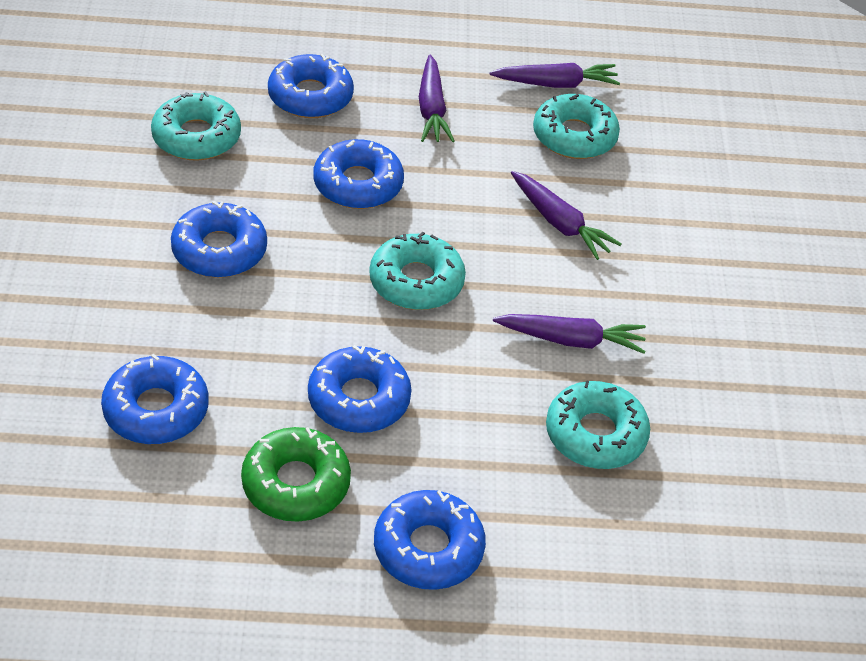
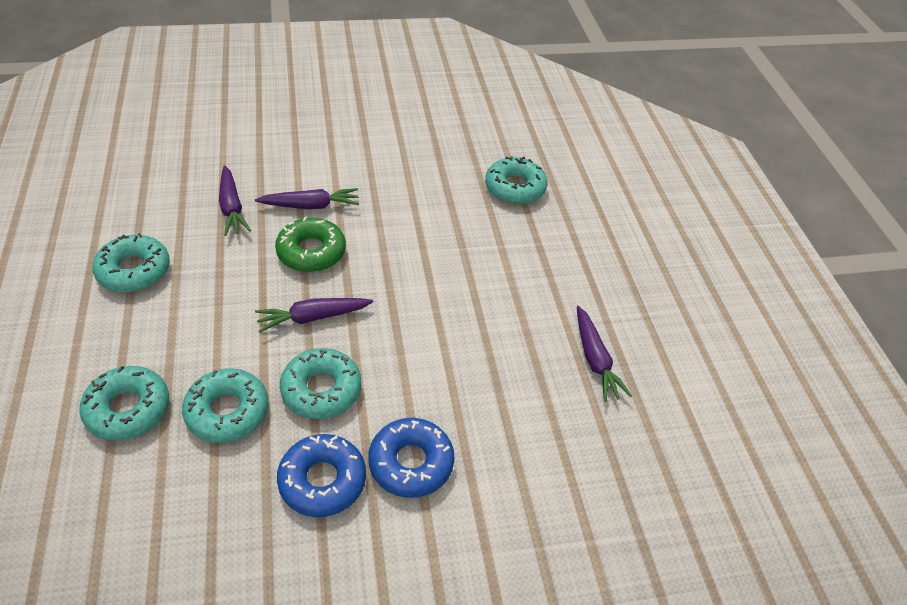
blue donut: [101,354,209,444] [171,201,267,278] [268,54,354,118] [308,345,412,433] [313,139,404,209] [374,490,486,590] = 6 -> [277,434,366,517] [368,418,454,498] = 2
turquoise donut: [151,91,241,161] [369,232,466,310] [533,94,620,159] [546,380,650,469] = 4 -> [79,366,169,441] [92,233,170,292] [182,368,269,443] [280,348,361,419] [485,156,547,204] = 5

